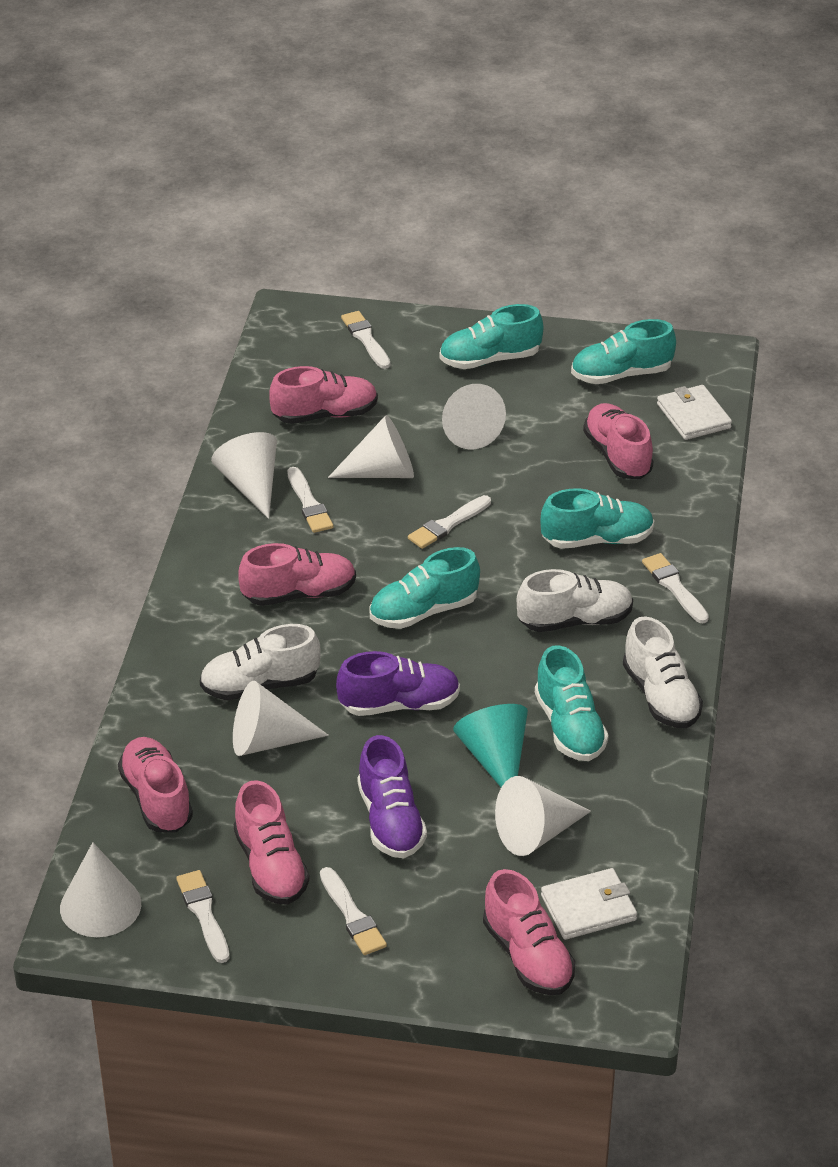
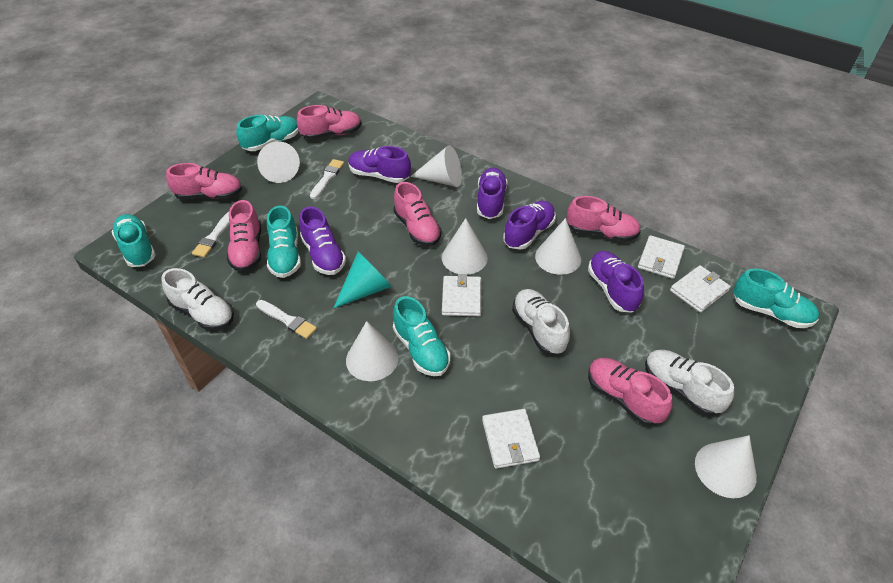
purple shoe: [336,651,460,716] [357,735,427,858] = 2 -> [299,206,346,275] [348,146,411,183] [477,168,508,219] [503,201,556,250] [588,251,644,313] = 5
white brush: [176,870,229,963] [287,467,333,533] [320,867,387,955] [341,311,390,369] [408,495,491,549] [642,553,709,623] = 6 -> [192,212,229,258] [256,300,317,339] [310,159,344,199] = 3
white wallet: [541,868,637,940] [657,385,732,440] = 2 -> [442,274,481,316] [482,409,540,469] [638,235,685,279] [670,265,731,313] = 4

